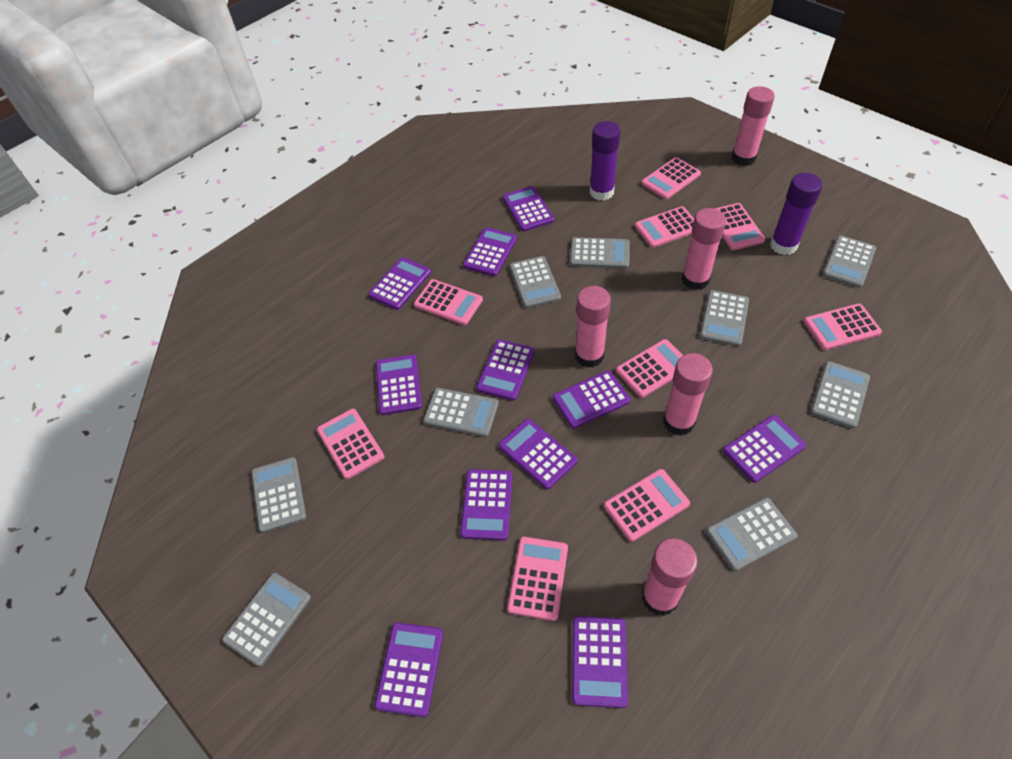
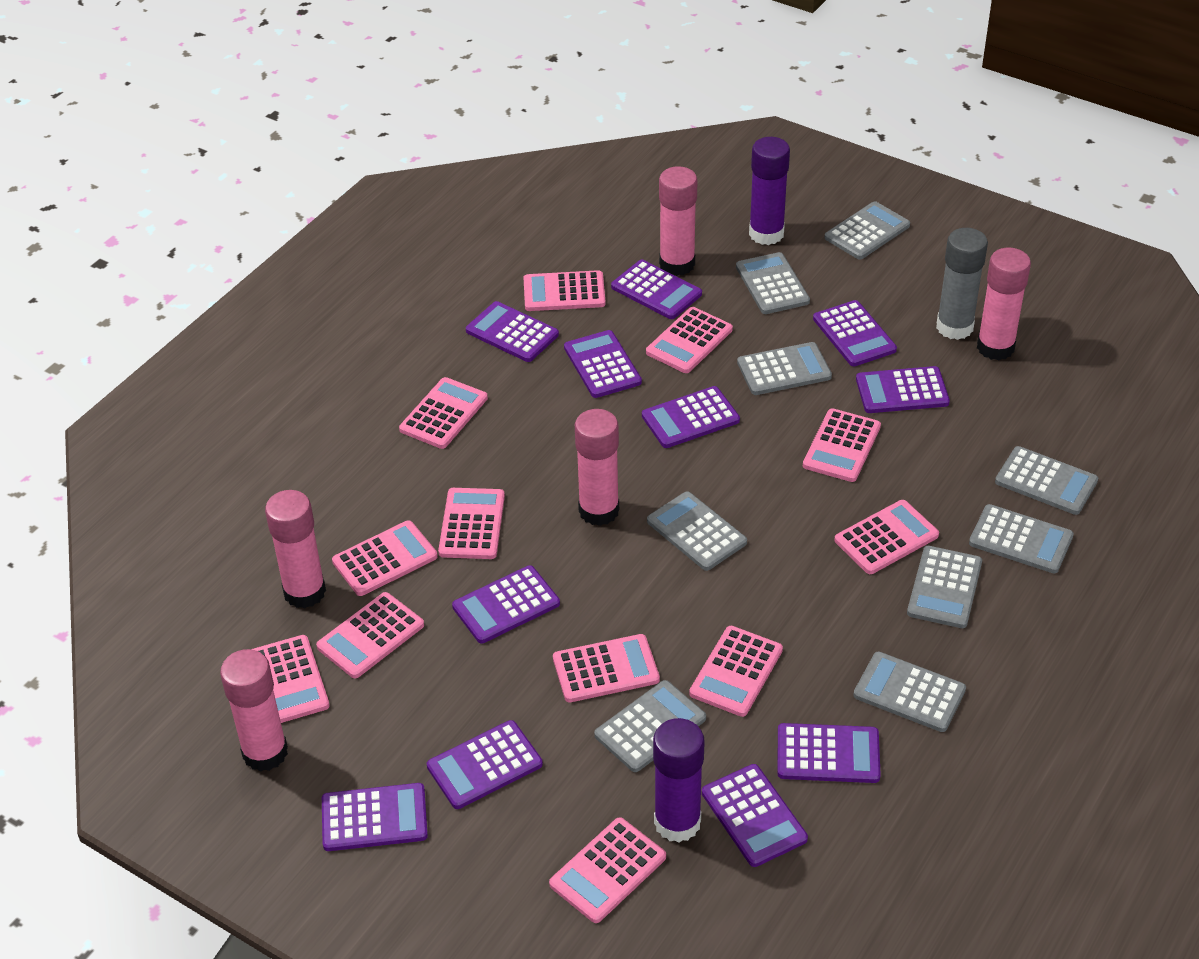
grey glue stick: none = 0 -> [936,228,988,340] = 1
pink calculator: [317,409,384,479] [414,279,483,325] [507,537,568,621] [604,469,690,542] [616,339,683,398] [635,206,694,248] [641,157,701,199] [715,203,765,250] [804,303,882,350] = 9 -> [251,635,330,723] [316,592,424,678] [332,520,438,596] [399,377,488,449] [438,488,505,559] [523,270,606,311] [549,817,666,923] [553,634,660,702] [646,307,733,373] [689,626,783,717] [803,408,881,482] [834,500,939,574] = 12

